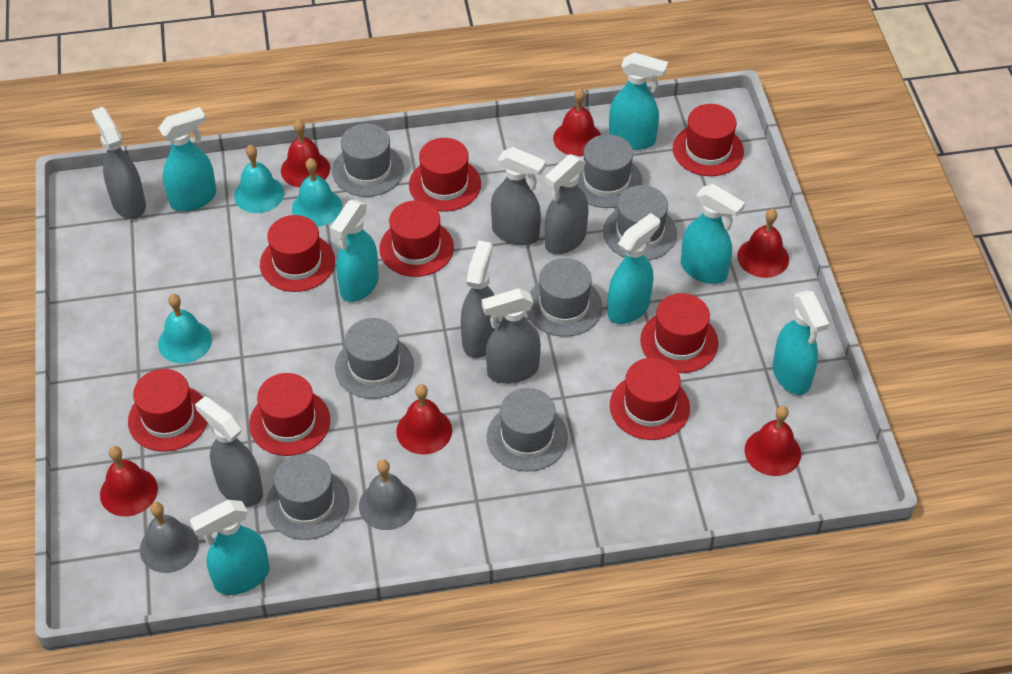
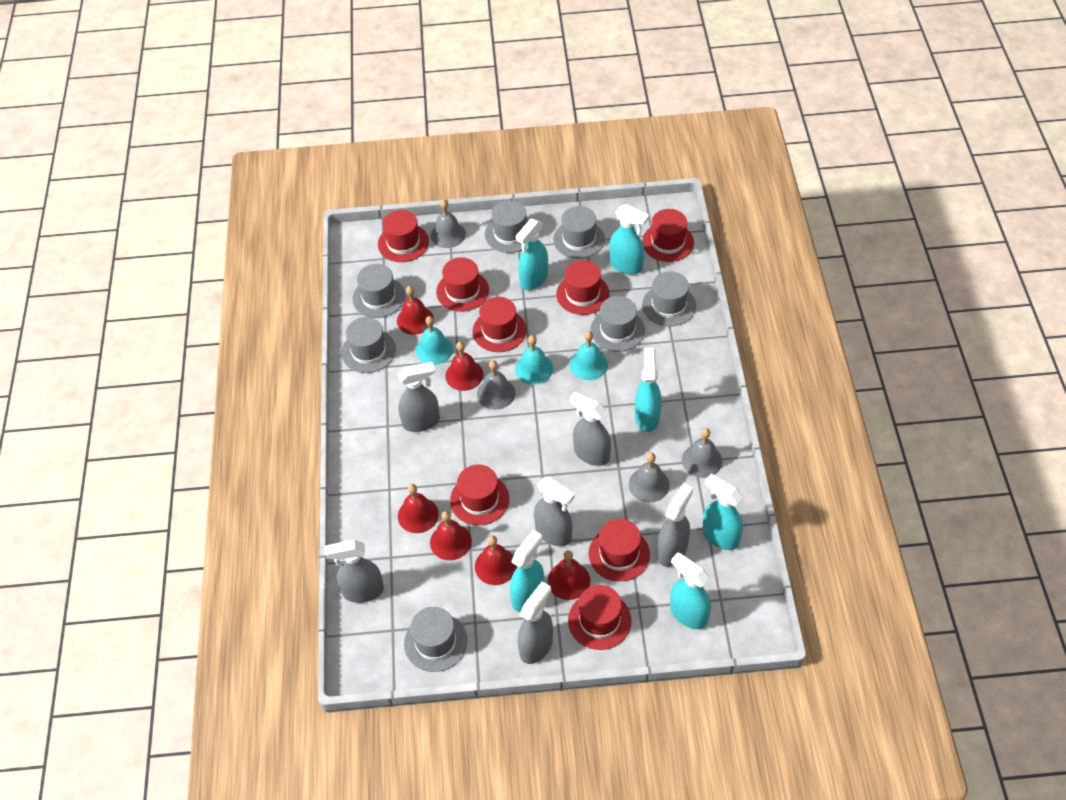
grey bell: [140,502,199,573] [359,460,417,530] = 2 -> [431,200,466,248] [477,360,516,410] [629,453,670,502] [682,428,722,478] = 4
turquoise spray bottle: [158,107,217,211] [190,500,269,595] [330,200,379,302] [607,213,660,324] [609,52,668,150] [681,184,745,284] [773,290,829,395] = 7 -> [510,530,544,612] [516,219,548,290] [609,204,649,275] [635,348,662,432] [670,553,711,629] [702,474,743,550] = 6

